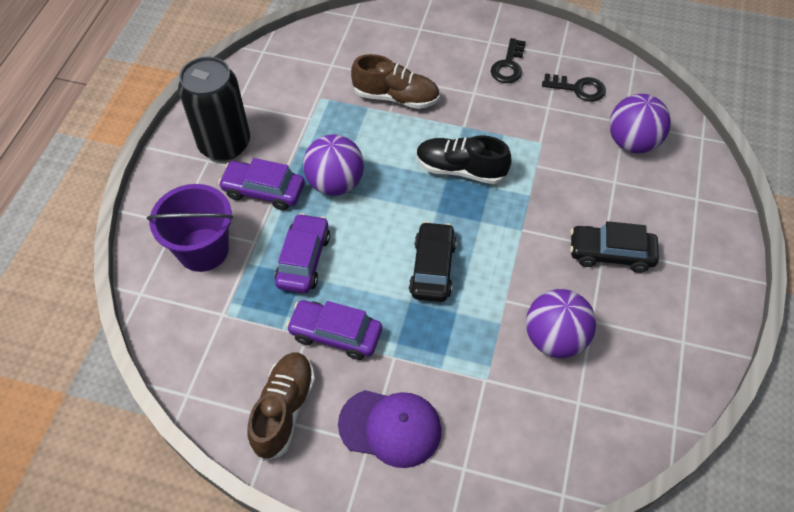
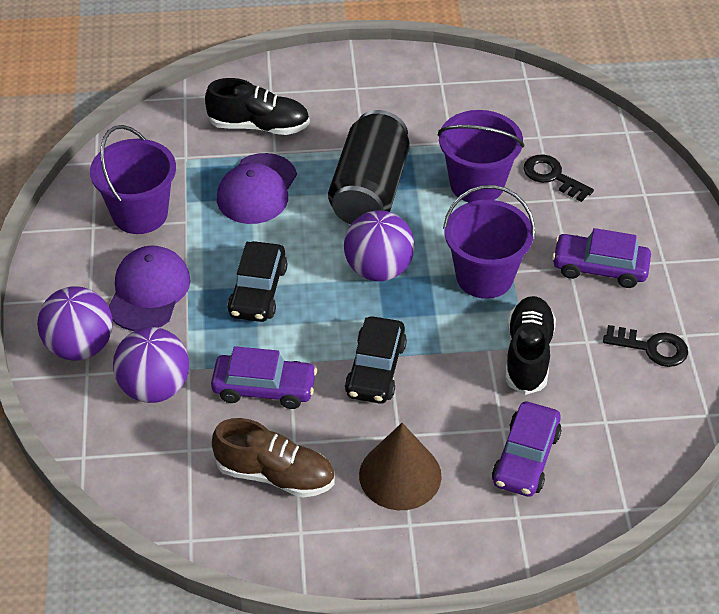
black shoe: [416,135,512,184] = 1 -> [205,78,310,135] [505,296,556,395] = 2
brown cone: none = 0 -> [359,423,442,510] = 1
brown shoe: [247,352,315,461] [351,54,440,109] = 2 -> [212,418,335,497] = 1
purple bucket: [147,184,233,272] = 1 -> [90,125,176,234] [438,110,524,202] [443,185,535,299] = 3
purple cap: [338,390,442,468] = 1 -> [109,246,191,331] [217,153,297,224] = 2

